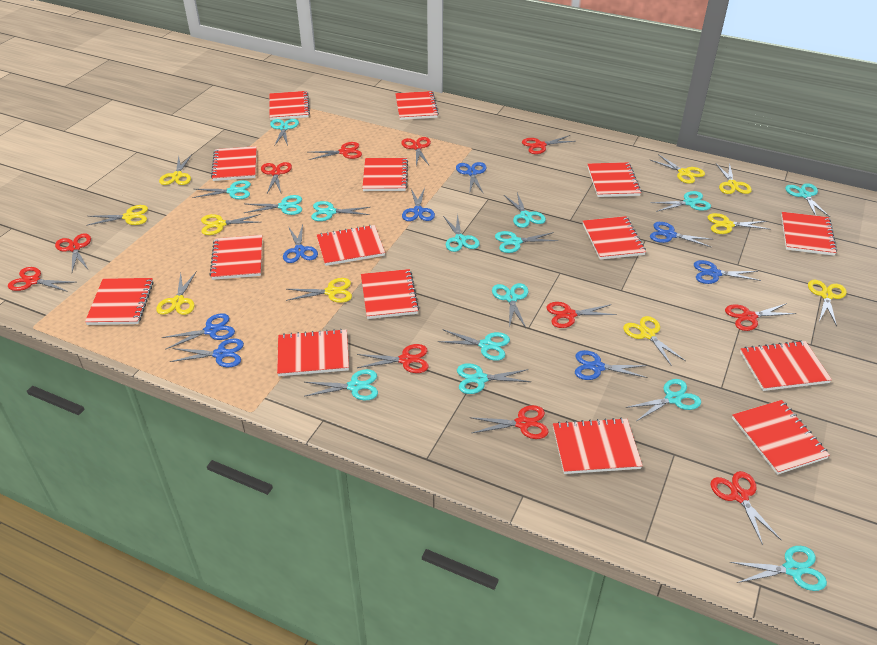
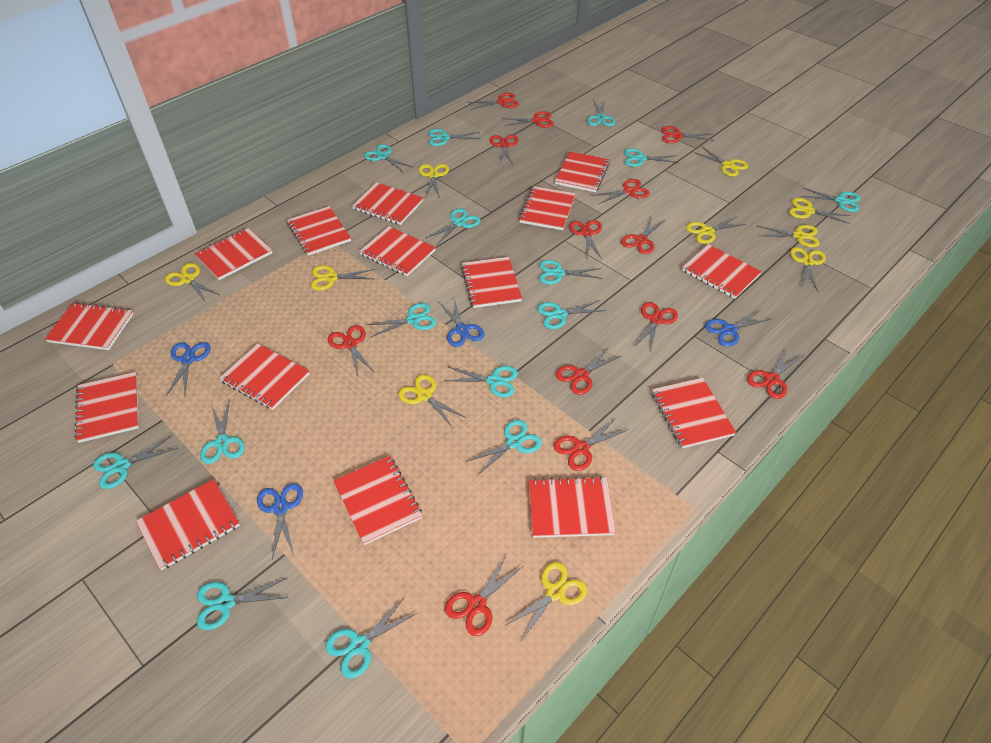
blue scissors: [162,313,235,350] [170,339,244,367] [283,225,318,263] [402,188,435,221] [456,162,487,194] [575,350,648,380] [650,222,714,248] [694,260,761,284] = 8 -> [166,342,211,396] [257,483,303,559] [439,299,484,347] [705,310,771,347] = 4
red scissors: [8,267,76,292] [55,233,91,272] [261,162,292,193] [309,142,362,160] [357,344,428,373] [401,137,431,166] [470,405,549,439] [522,135,576,154] [546,302,617,328] [710,471,781,545] [725,303,796,331] = 11 -> [328,325,375,377] [445,554,523,636] [468,93,519,110] [489,135,519,165] [502,111,554,128] [553,418,627,471] [556,347,622,395] [569,220,602,259] [592,179,650,204] [621,217,665,254] [634,302,678,351] [661,126,714,143] [747,349,803,399] = 13

